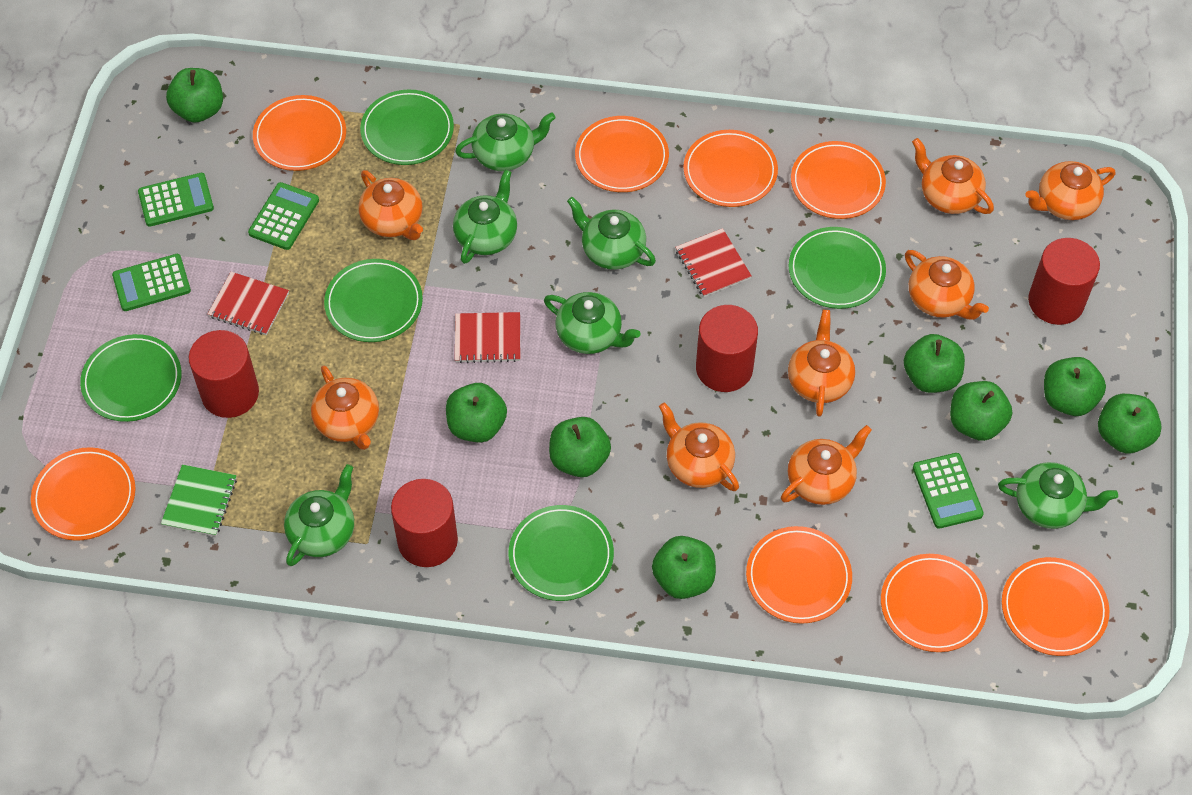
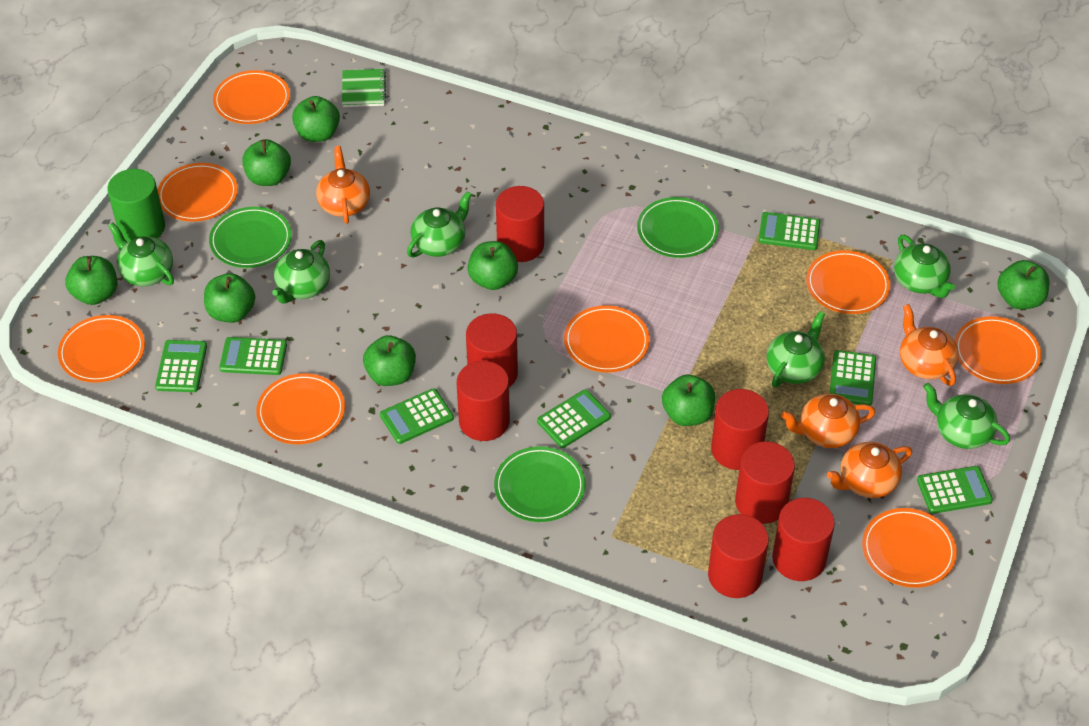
green calculator: [112,254,191,311] [138,173,214,227] [248,182,319,250] [913,453,984,529] = 4 -> [155,340,207,392] [219,337,287,375] [380,388,454,444] [537,389,611,448] [758,212,820,250] [830,350,876,406] [917,466,993,514] = 7
green cylinder: none = 0 -> [107,169,165,242] = 1
green plate: [80,334,182,422] [324,259,423,342] [360,90,454,165] [508,505,614,601] [789,227,886,309] = 5 -> [209,207,292,268] [494,446,585,522] [637,197,719,258] = 3
orange teapot: [311,365,379,450] [358,170,423,240] [659,402,739,491] [781,425,872,505] [788,310,855,417] [905,250,989,320] [912,138,994,214] [1025,161,1115,220] = 8 -> [316,146,370,224] [781,393,875,448] [827,442,912,498] [900,304,959,386] = 4
red cylinder: [189,330,259,418] [391,479,458,567] [696,305,758,392] [1028,238,1100,325] = 4 -> [457,361,510,441] [466,313,518,387] [496,186,544,262] [708,514,769,598] [711,389,769,470] [735,441,795,524] [772,498,835,581] = 7
red notebook: [208,272,289,335] [455,312,520,363] [675,228,751,297] = 3 -> none = 0

